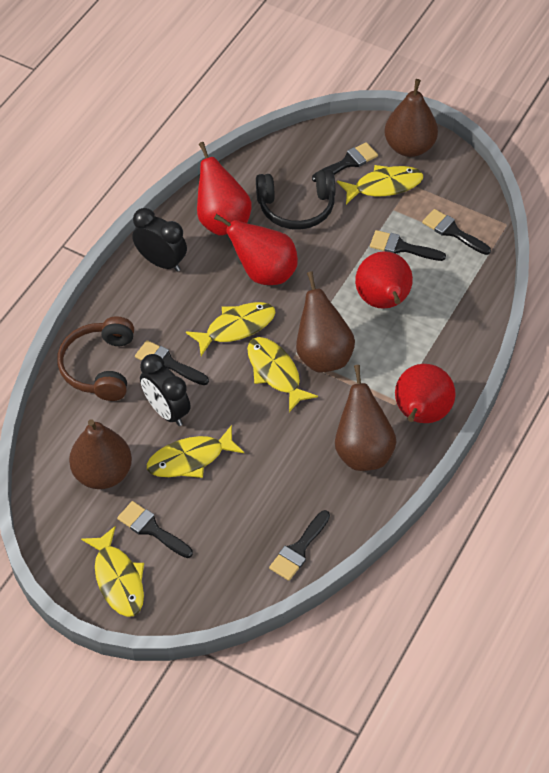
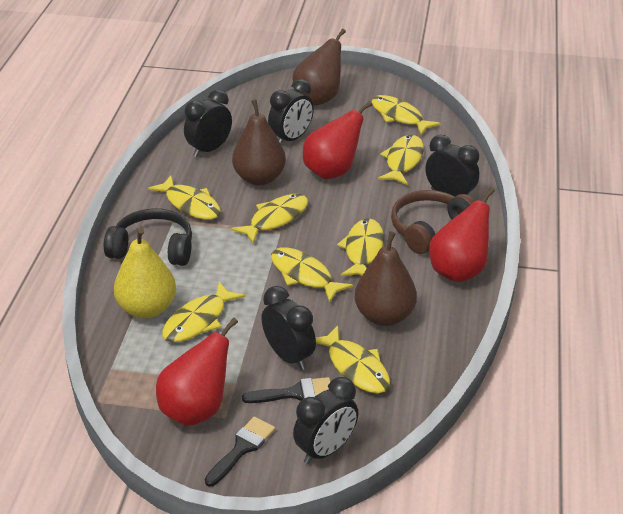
black brush: [117,501,193,558] [135,340,209,385] [269,510,330,581] [312,142,378,182] [370,230,446,261] [422,209,491,255] = 6 -> [205,416,275,487] [242,377,331,403] = 2
black clock: [132,208,187,272] [140,354,191,426] = 2 -> [184,89,232,157] [261,286,316,370] [268,79,314,144] [293,377,358,464] [425,135,479,197] = 5
brown pear: [69,419,132,489] [296,271,355,373] [335,365,397,471] [384,79,438,157] = 4 -> [232,99,286,186] [292,29,346,105] [355,231,417,326] = 3
red pear: [197,142,251,236] [214,214,298,285] [355,251,413,309] [395,364,456,423] = 4 -> [156,317,238,426] [303,101,373,179] [429,187,495,282] = 3
yellow fish: [81,526,144,617] [147,425,244,478] [186,302,276,356] [247,337,318,412] [337,165,423,204] = 5 -> [148,176,221,220] [162,282,245,342] [231,194,308,244] [271,247,353,303] [316,325,390,393] [337,218,384,276] [372,95,441,135] [378,135,424,185] = 8
yellow pear: none = 0 -> [114,228,176,318] = 1

